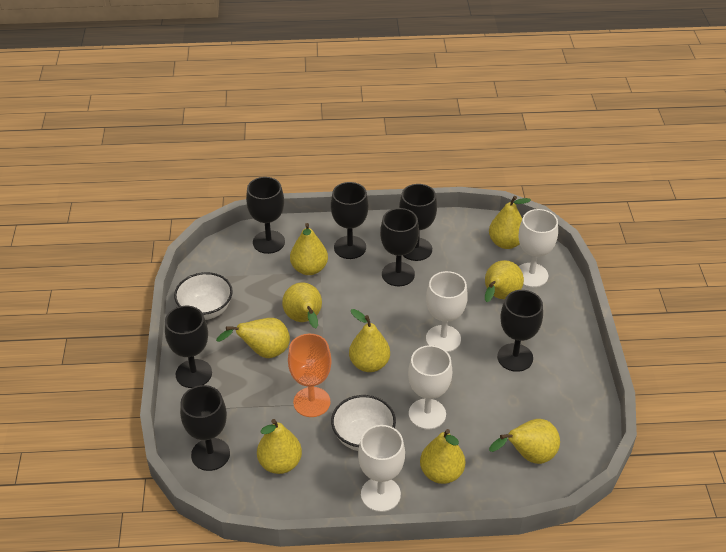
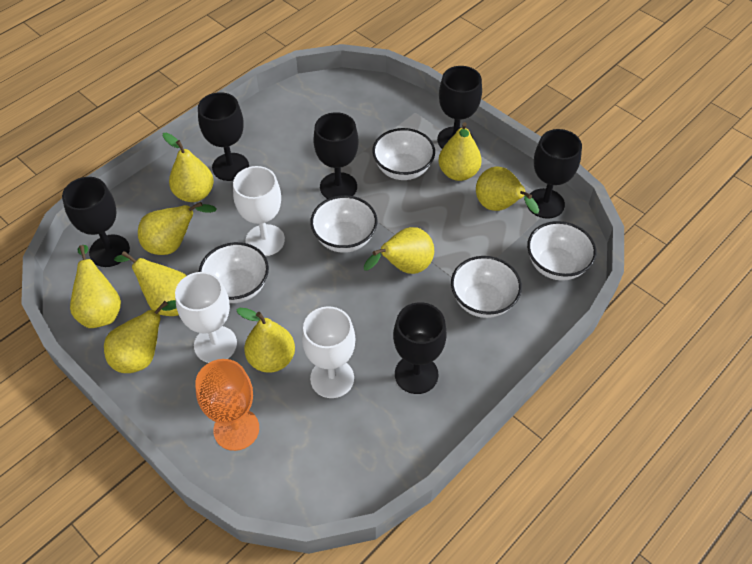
black goblet: [165,306,212,388] [180,385,230,471] [246,177,285,254] [331,182,369,259] [380,208,419,286] [399,184,437,261] [497,290,543,372] = 7 -> [62,177,130,267] [198,92,249,181] [313,112,358,199] [393,302,447,394] [437,66,482,149] [527,129,582,219] = 6
white bowl: [174,272,233,320] [331,395,396,451] = 2 -> [199,242,269,303] [310,195,377,253] [372,128,435,180] [451,256,522,318] [527,221,596,281] = 5
white goblet: [358,425,405,512] [408,345,452,430] [426,271,468,352] [518,209,558,287] = 4 -> [175,272,237,363] [233,166,285,256] [302,306,355,398] = 3

